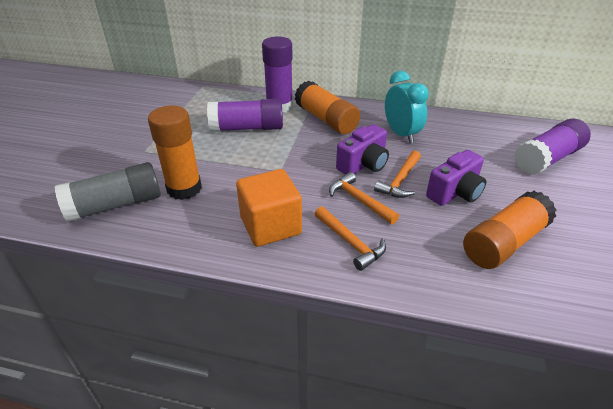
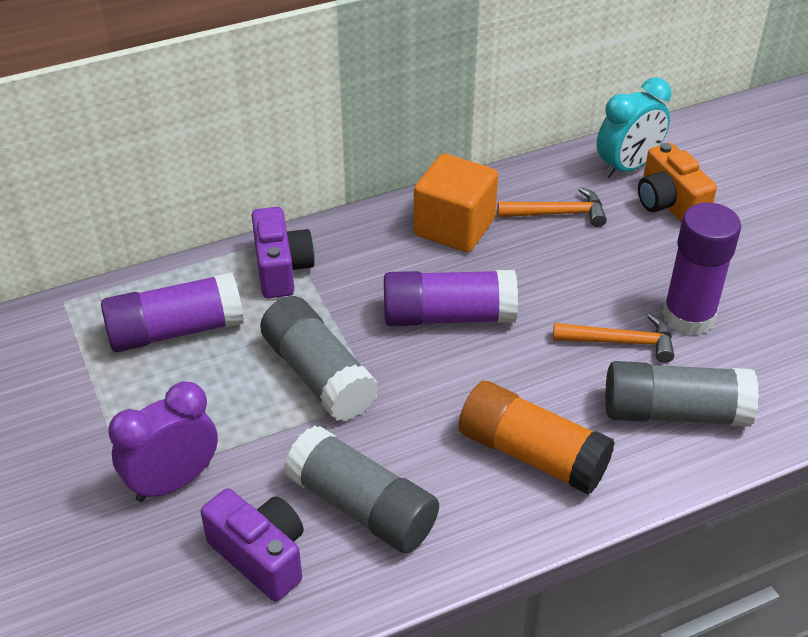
grey glue stick: [55,162,161,222] = 1 -> [260,296,379,422] [284,425,439,553] [605,361,759,427] = 3
orange camera: none = 0 -> [638,143,717,222] = 1
orange glue stick: [148,105,202,200] [295,80,360,134] [463,191,557,269] = 3 -> [459,381,615,495] = 1
orange hammer: [315,206,386,271] [329,172,399,224] [374,151,421,198] = 3 -> [497,187,607,227] [553,314,674,363] = 2
purple clock: none = 0 -> [109,381,218,502] = 1

